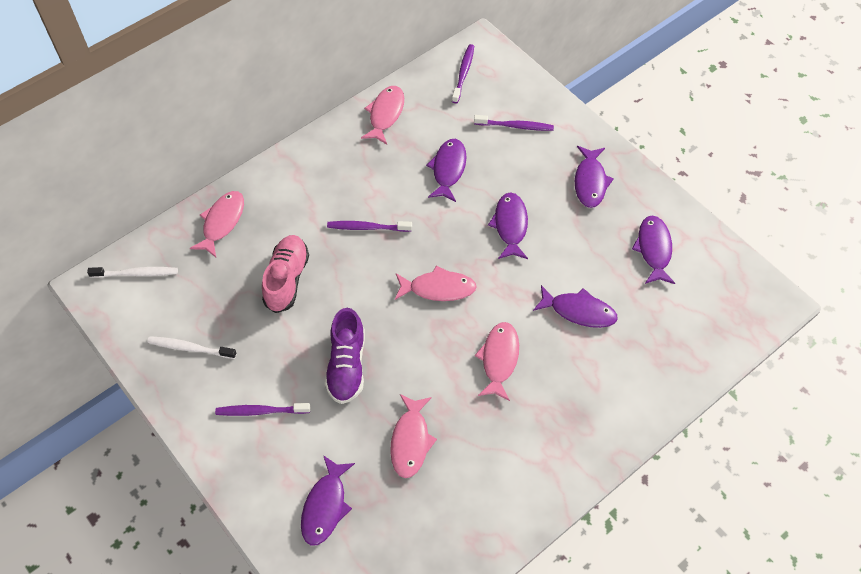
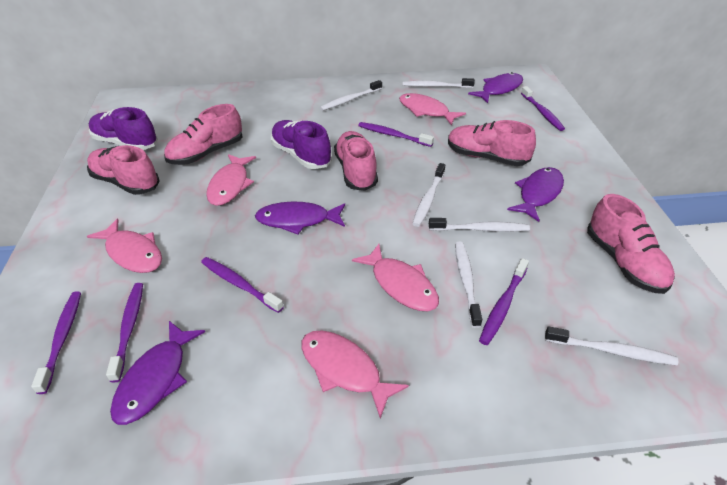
pink shoe: [262,235,309,313] = 1 -> [87,145,160,195] [164,104,242,165] [334,131,378,191] [448,120,536,166] [587,194,675,294] = 5
purple fish: [301,455,355,546] [426,139,467,202] [488,192,528,259] [533,285,618,328] [575,146,614,208] [632,215,675,284] = 6 -> [110,321,205,425] [255,202,345,235] [468,72,523,103] [507,167,564,222] = 4
purple shoe: [325,308,365,404] = 1 -> [89,107,158,150] [271,120,332,169] = 2
purple toothbrush: [215,403,310,416] [327,221,412,232] [452,44,474,103] [474,115,554,131] = 4 -> [31,291,81,394] [106,283,143,383] [201,257,284,313] [358,122,434,147] [479,258,529,345] [521,86,565,131] = 6
white toothbrush: [87,267,178,278] [147,336,237,359] = 2 -> [320,80,382,111] [403,78,475,88] [412,163,445,227] [429,218,530,232] [455,242,482,328] [545,326,678,365] = 6

